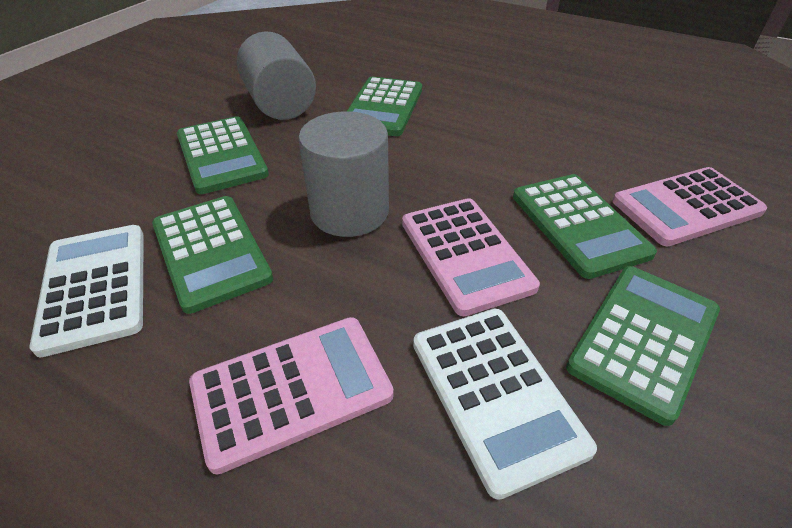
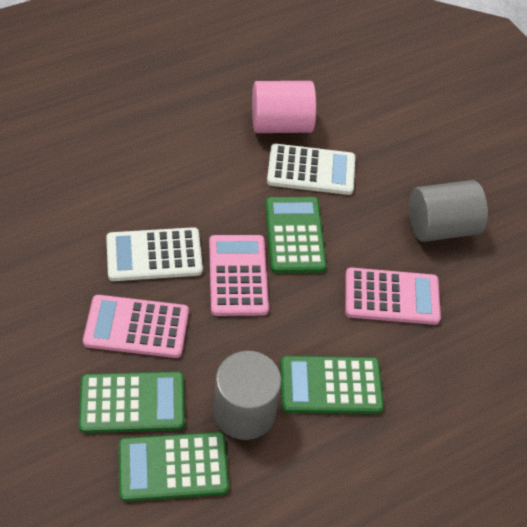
green calculator: [152,196,273,314] [177,116,269,194] [347,77,422,136] [513,174,657,279] [566,266,720,426] = 5 -> [79,372,185,433] [119,432,229,502] [265,197,327,273] [280,356,384,414] = 4
pink cylinder: none = 0 -> [252,81,316,133] = 1

